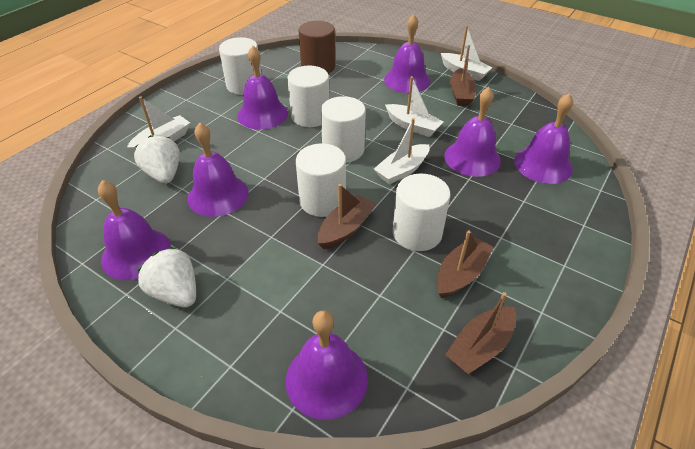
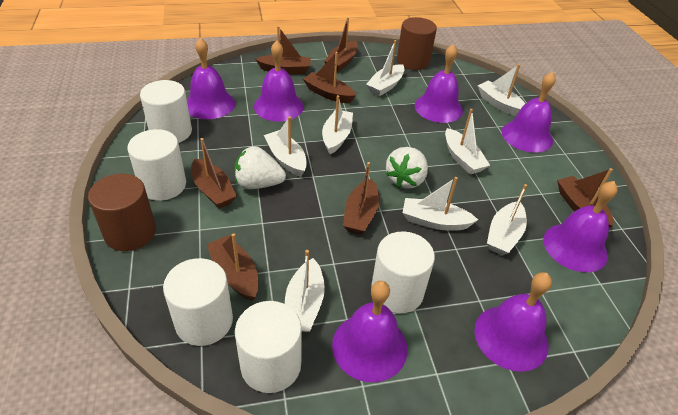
brown boat: [317,184,376,249] [437,230,493,298] [445,292,516,374] [450,45,476,106] = 4 -> [191,138,237,209] [207,233,259,301] [255,26,311,74] [303,52,356,103] [324,17,358,72] [343,162,380,235] [557,168,614,228] = 7
brown cylinder: [298,21,335,74] = 1 -> [88,174,156,251] [397,17,437,70] = 2
white boat: [127,96,190,152] [374,118,430,185] [385,76,444,137] [441,25,492,81] = 4 -> [264,117,307,177] [285,250,325,332] [322,95,353,154] [366,40,405,96] [403,177,478,231] [445,109,490,175] [478,64,526,116] [487,184,527,256] = 8

